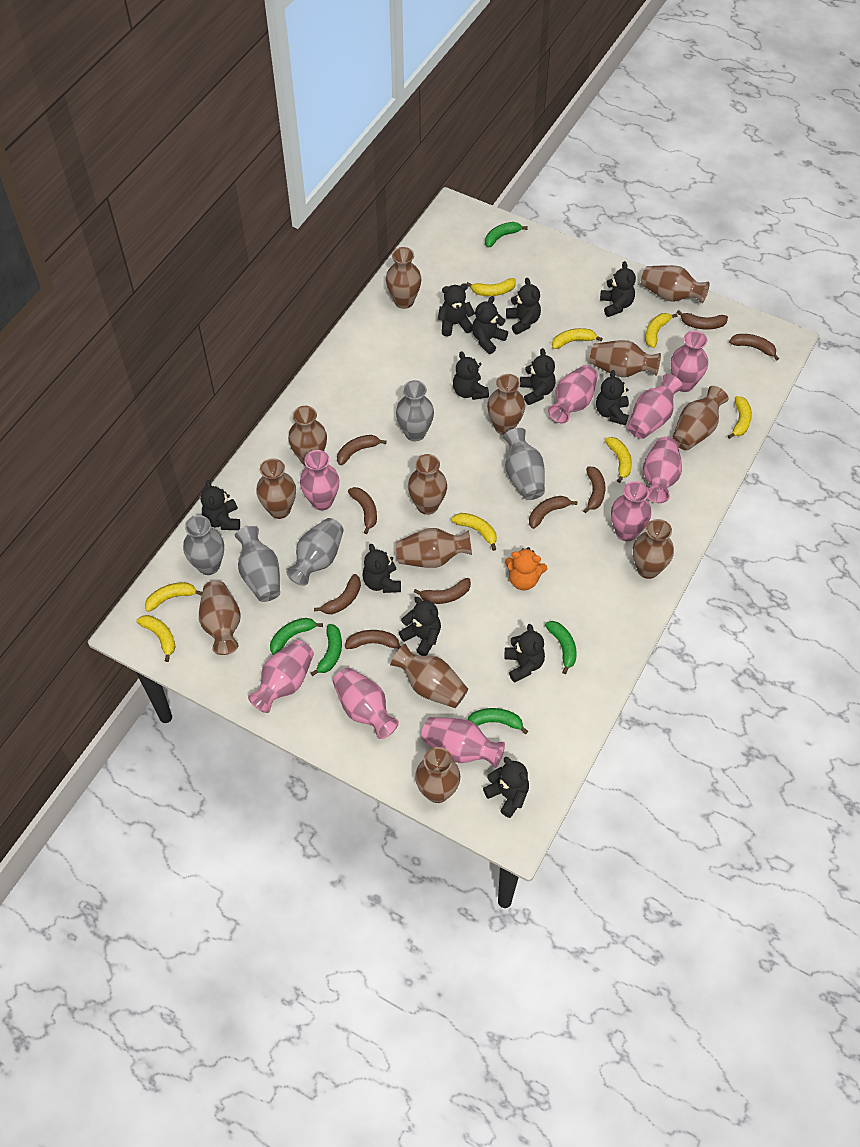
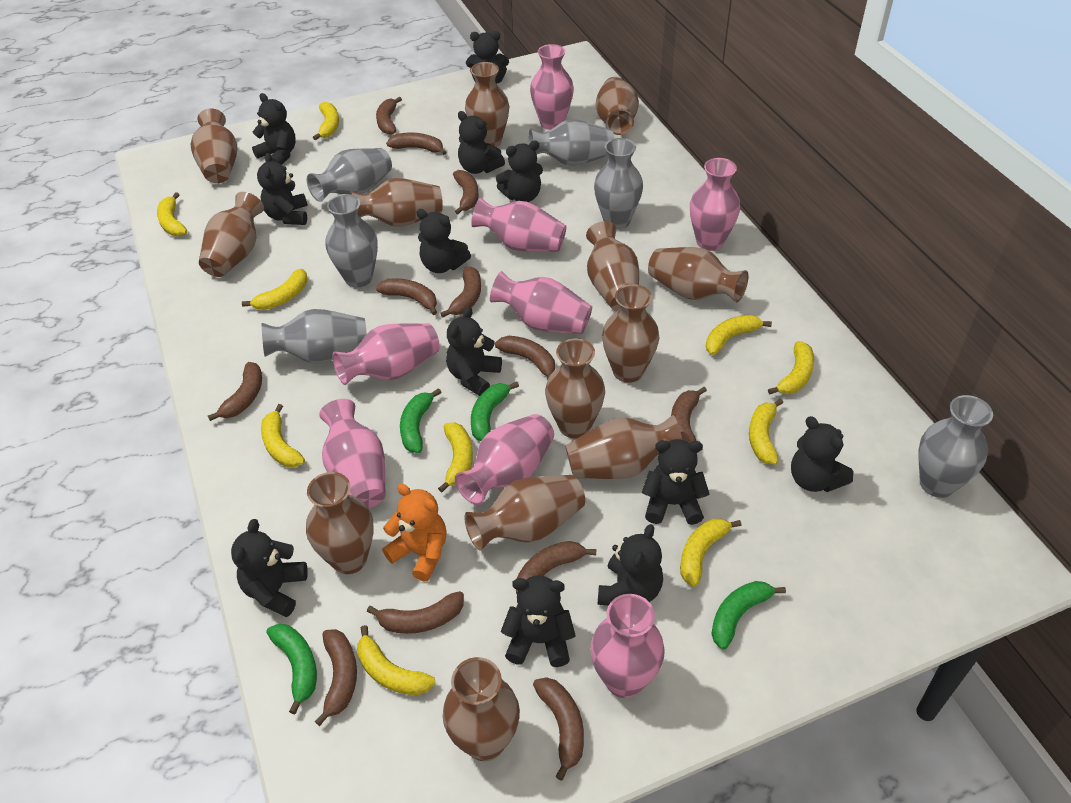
brown banana: [314,574,361,614] [337,435,386,465] [345,630,401,649] [348,487,377,534] [414,578,471,604] [529,496,578,529] [583,467,606,513] [676,310,728,329] [729,334,779,361] = 9 -> [208,362,262,421] [315,629,357,726] [367,591,464,634] [376,97,402,135] [376,279,437,315] [386,132,446,155] [440,267,481,318] [453,170,479,214] [495,336,555,380] [516,541,596,594] [533,677,584,781] [671,387,707,443] = 12
green banana: [270,618,323,655] [311,624,342,676] [468,708,528,734] [485,222,528,248] [545,621,577,674] = 5 -> [267,624,317,714] [400,388,442,453] [471,382,519,441] [711,581,786,650] = 4
grey vase: [183,515,224,575] [235,526,280,602] [286,518,344,586] [396,380,434,442] [503,428,545,500] = 5 -> [262,309,367,364] [307,148,392,202] [326,194,378,288] [528,119,614,166] [594,138,643,230] [919,395,993,498] = 6
pink vase: [248,640,314,713] [300,450,339,510] [333,668,399,739] [421,717,505,768] [548,365,598,424] [611,481,651,541] [628,374,683,439] [643,437,682,503] [670,331,708,392] = 9 -> [319,399,386,508] [332,323,440,385] [455,414,554,505] [471,198,566,252] [490,271,592,334] [530,44,574,130] [590,594,665,698] [690,158,740,251] = 8
yellow banana: [137,615,175,662] [145,582,202,612] [451,513,497,551] [466,278,516,296] [552,328,603,349] [605,437,632,483] [645,313,678,348] [728,396,752,439] = 8 -> [157,192,187,236] [242,269,308,310] [261,404,305,467] [313,102,339,141] [357,625,436,695] [438,423,473,493] [680,518,742,587] [706,315,772,355] [749,398,783,465] [768,341,814,395] = 10

